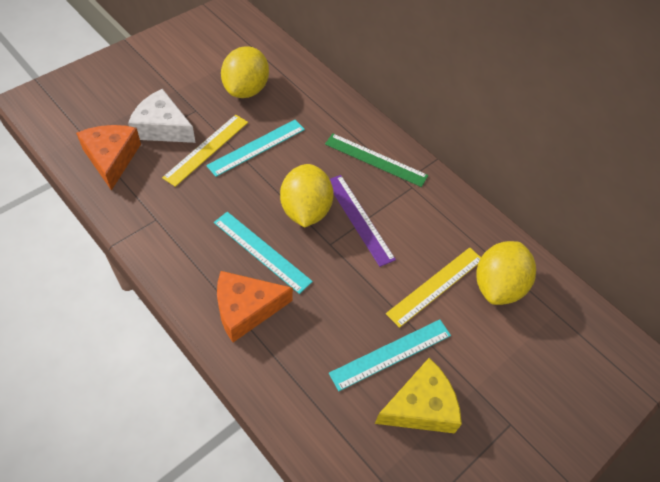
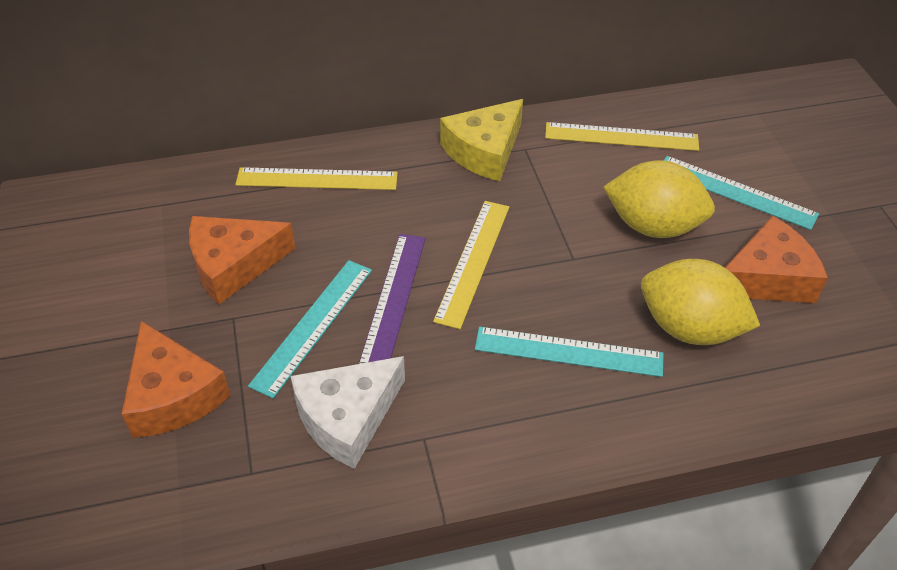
green ruler: [325,133,428,187] = 1 -> none = 0
orange cheese: [76,125,141,191] [217,271,293,342] = 2 -> [122,321,231,438] [189,216,295,304] [725,216,828,303] = 3
yellow lemon: [221,46,269,98] [280,164,334,228] [477,241,536,305] = 3 -> [603,161,715,238] [641,259,760,345] = 2
yellow ruler: [162,115,248,187] [386,247,481,328] = 2 -> [235,167,398,190] [433,201,509,329] [545,122,699,151] = 3

